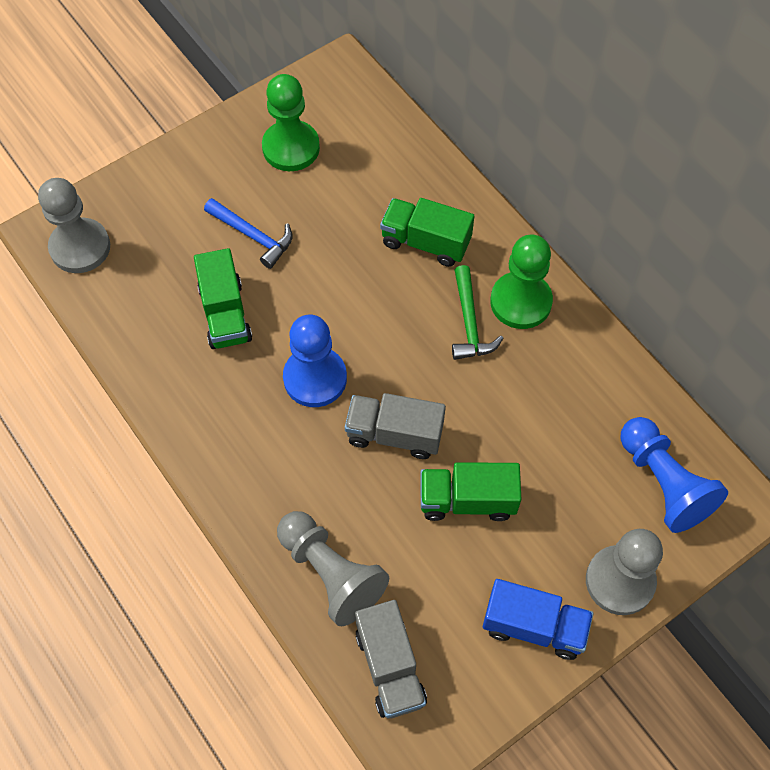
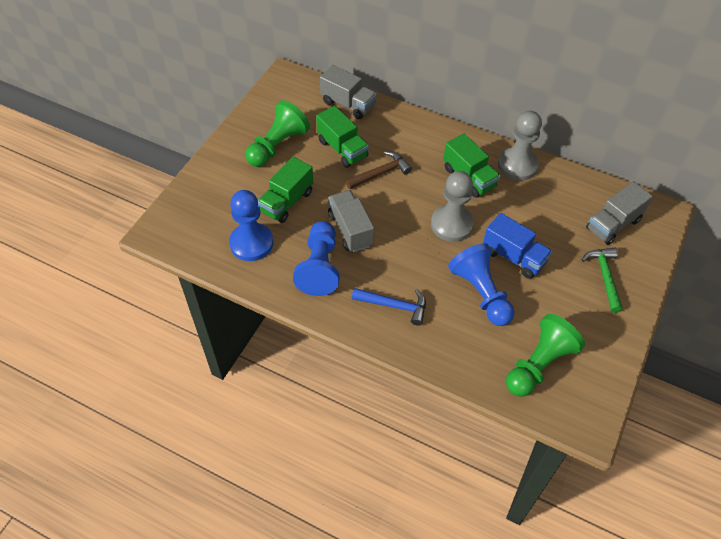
blue pawn: [283,315,347,407] [621,417,728,533] = 2 -> [229,190,273,261] [293,221,339,296] [448,243,515,326] = 3
brown hammer: none = 0 -> [345,151,412,189] = 1
grey pawn: [38,178,110,273] [277,511,389,626] [586,529,663,615] = 3 -> [431,171,474,242] [498,111,542,181] = 2
grey truck: [345,393,446,459] [355,600,427,719] = 2 -> [320,65,377,119] [328,190,374,252] [586,182,653,245] = 3

